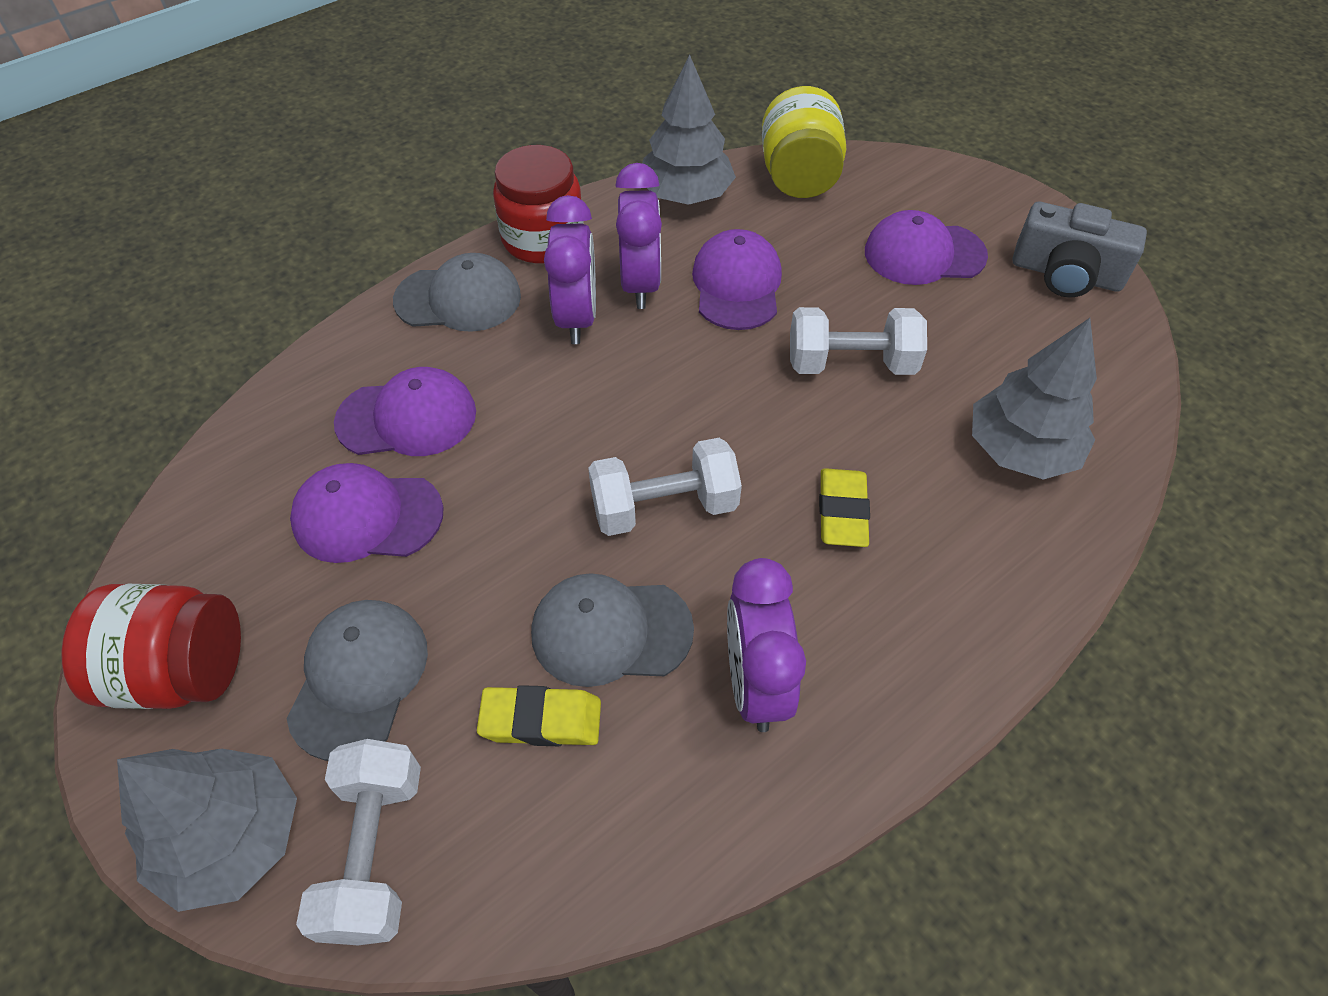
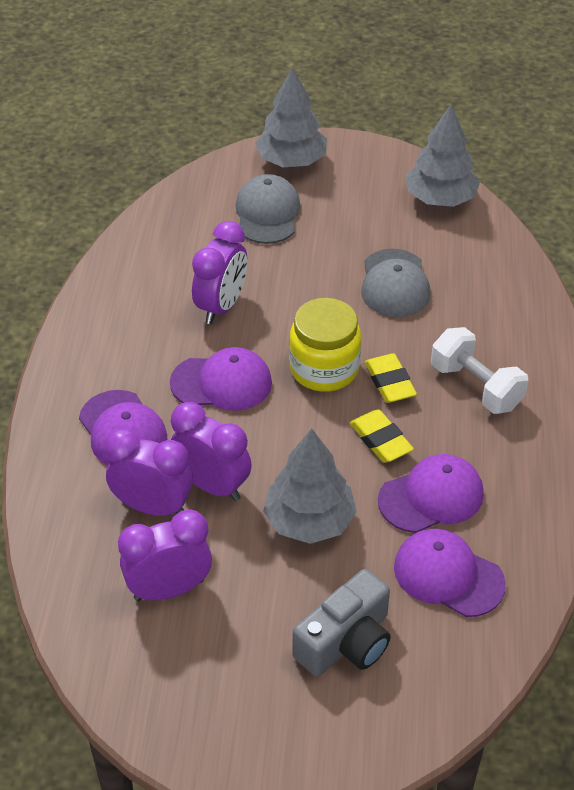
grey cap: [286,600,428,761] [393,253,521,332] [531,573,694,687] = 3 -> [235,174,301,244] [361,249,431,317] = 2
purple clock: [544,195,596,344] [615,163,662,309] [727,558,806,732] = 3 -> [104,428,193,516] [118,510,212,601] [171,402,252,501] [192,221,247,324] = 4
red jar: [61,584,241,709] [493,145,584,263] = 2 -> none = 0
white dumbbell: [296,739,421,945] [588,438,742,536] [790,307,927,375] = 3 -> [431,327,528,414] = 1

